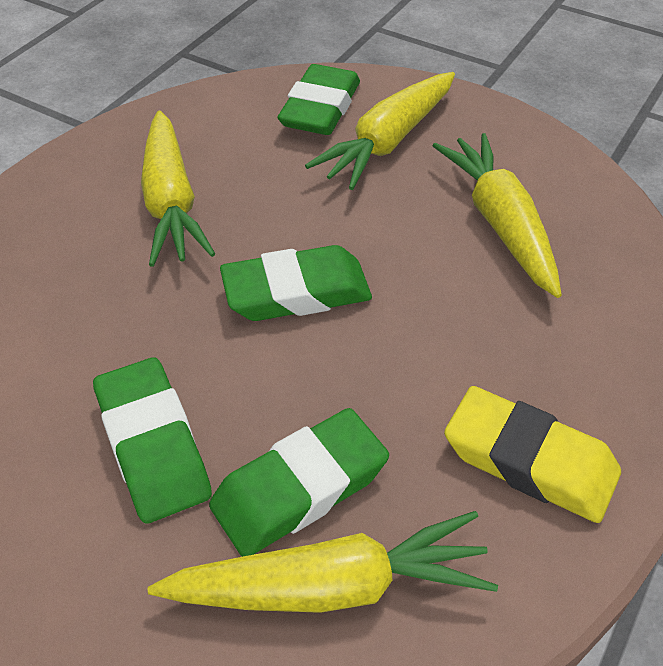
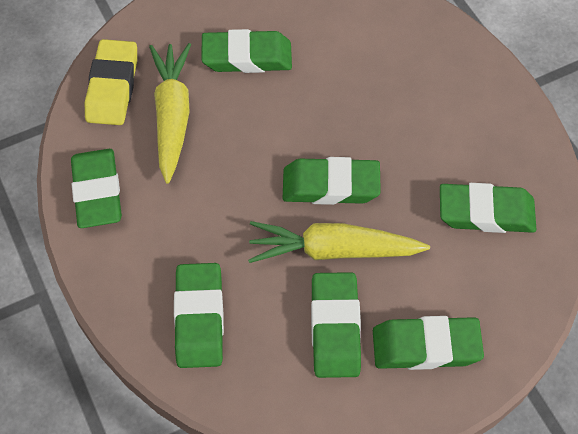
green eraser: [93,357,212,524] [209,408,389,557] [220,245,372,321] [278,64,360,135] = 4 -> [71,149,122,228] [174,263,224,368] [201,29,292,73] [283,157,381,205] [311,272,361,378] [373,316,484,370] [440,183,536,233] = 7
yellow carrot: [141,110,215,267] [148,511,498,613] [305,72,455,190] [433,133,562,298] = 4 -> [149,43,191,184] [248,221,430,263] = 2

